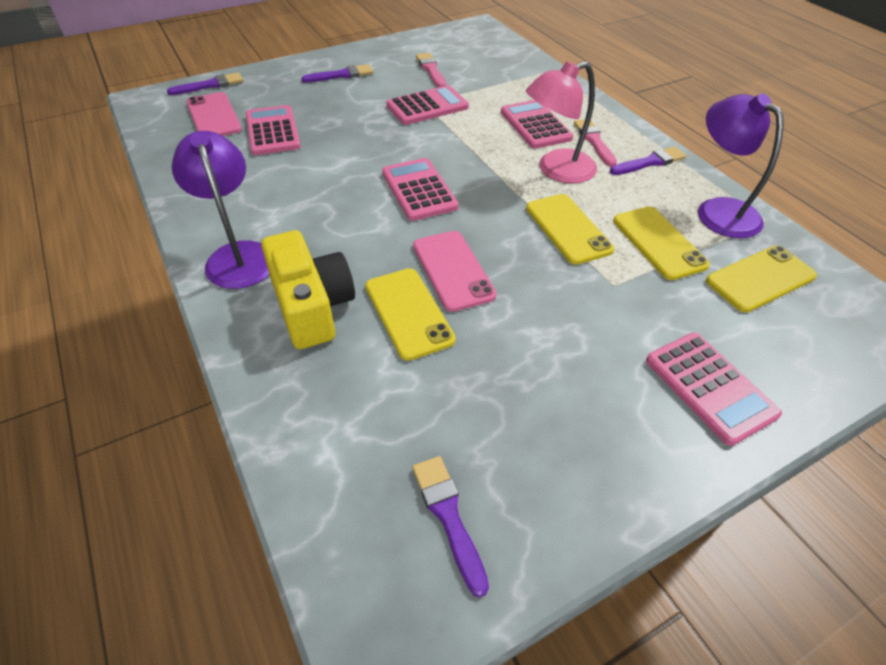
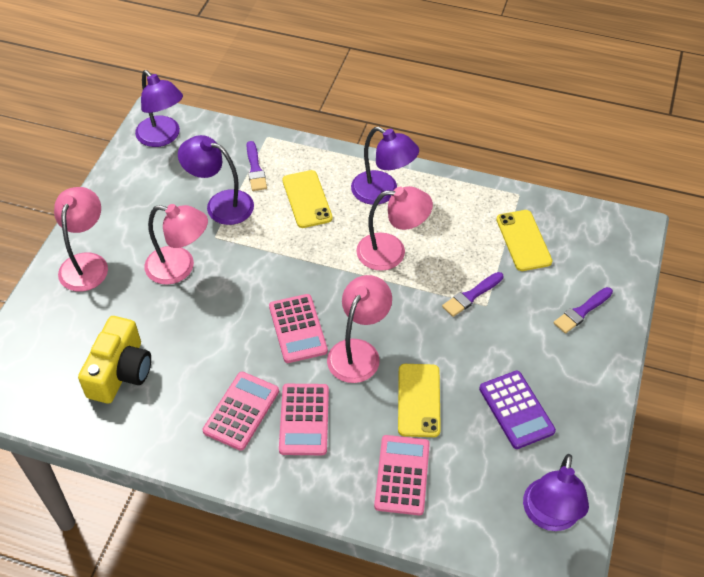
pink brush: [416,53,446,87] [574,119,617,167] = 2 -> none = 0
pink calculator: [246,105,301,155] [382,158,459,221] [386,85,469,125] [501,100,573,149] [646,333,782,446] = 5 -> [203,372,279,451] [269,294,328,363] [279,384,329,455] [374,435,430,515] = 4
pink lamp: [526,61,597,183] = 1 -> [54,187,108,292] [144,204,208,285] [327,275,392,383] [356,186,433,271] = 4
pink phone: [186,92,242,136] [413,231,497,312] = 2 -> none = 0
purple brush: [167,72,243,95] [301,64,373,83] [412,456,489,597] [610,146,686,175] = 4 -> [246,141,267,191] [442,272,504,317] [554,287,613,334] = 3
purple calculator: none = 0 -> [479,371,556,449] = 1
purple lamp: [172,131,270,289] [698,93,784,238] = 2 -> [135,70,183,147] [178,135,254,225] [351,127,419,205] [523,454,589,531] = 4
yellow phone: [365,268,456,361] [526,194,614,265] [613,206,710,280] [706,246,817,312] = 4 -> [282,170,333,228] [398,364,441,437] [496,210,552,271] = 3

